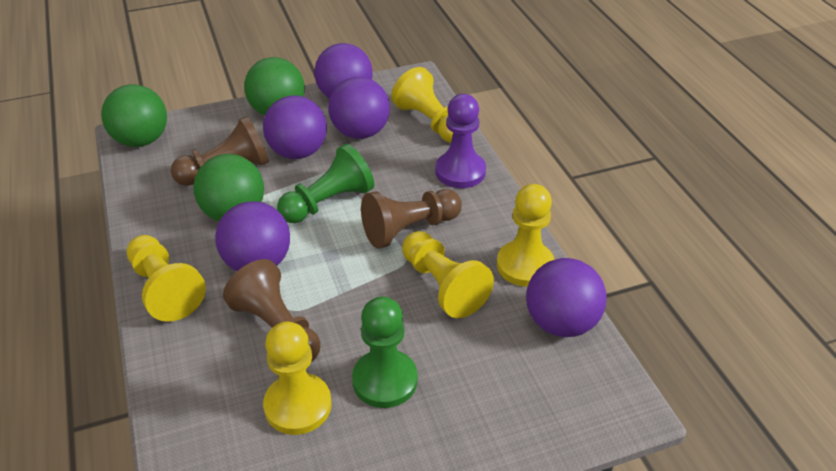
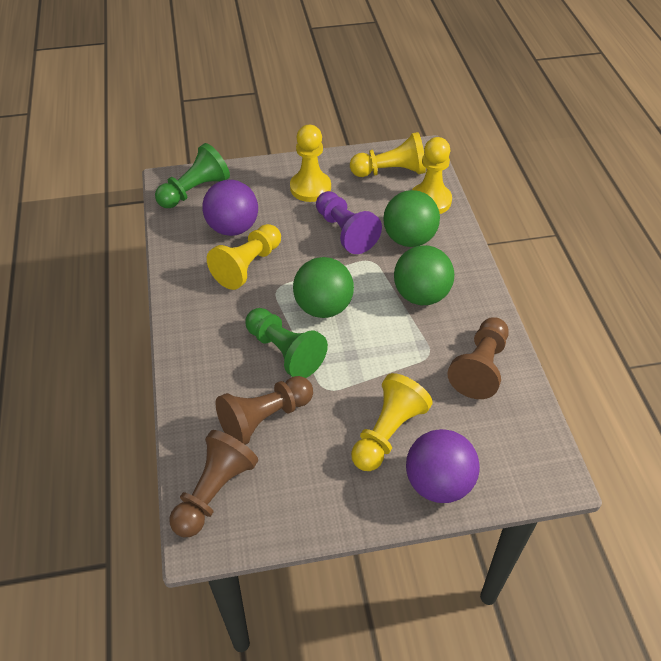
purple ball: [215,202,290,271] [263,95,327,159] [315,43,373,98] [328,77,390,139] [526,258,607,337] = 5 -> [202,180,258,236] [406,429,480,503] = 2

